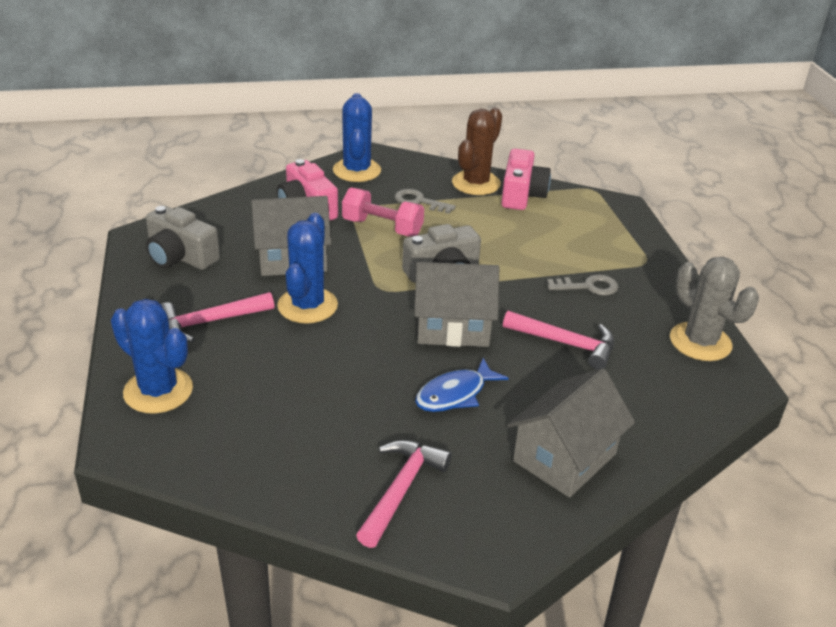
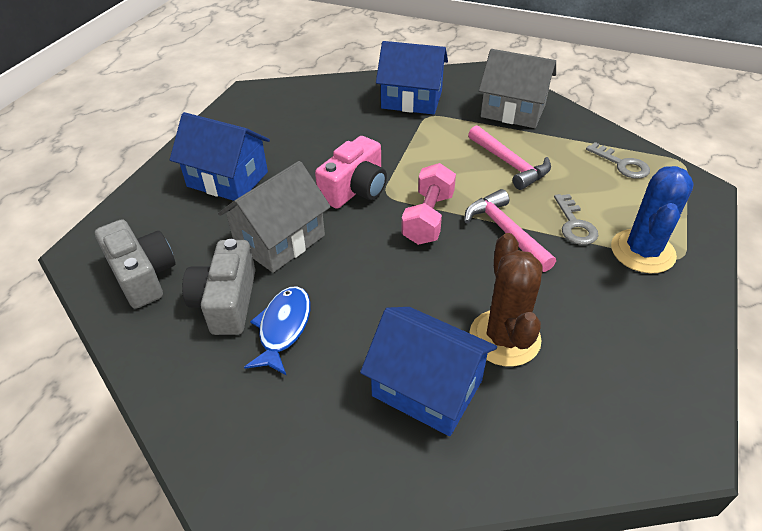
blue cactus: [111,299,193,413] [277,213,338,324] [333,93,381,182] = 3 -> [611,166,694,273] = 1
blue house: none = 0 -> [170,112,270,201] [360,307,497,436] [376,41,448,115] = 3
grey cactus: [670,257,759,361] = 1 -> none = 0
grey house: [251,196,332,276] [414,262,499,347] [507,368,635,498] = 3 -> [218,161,331,273] [479,49,556,128] = 2
pink camera: [277,159,338,220] [501,149,551,210] = 2 -> [315,136,387,209] = 1
pink hammer: [161,292,274,342] [356,440,452,548] [503,311,614,370] = 3 -> [465,189,556,272] [468,125,551,190] = 2

